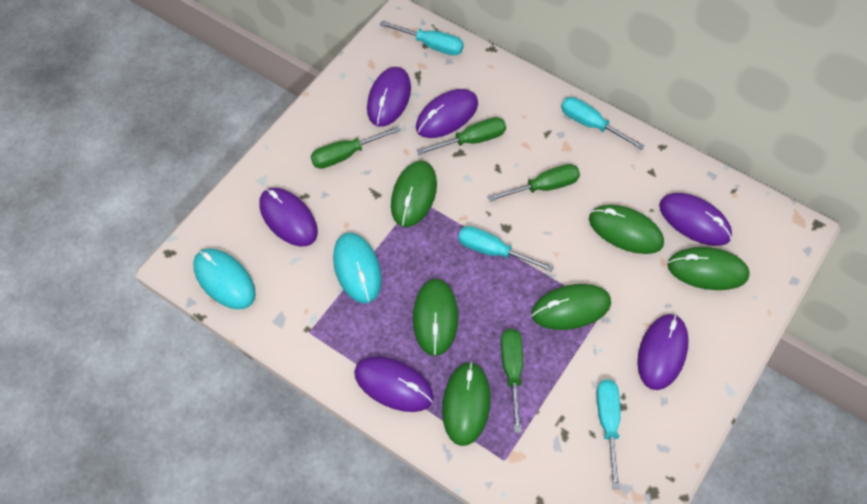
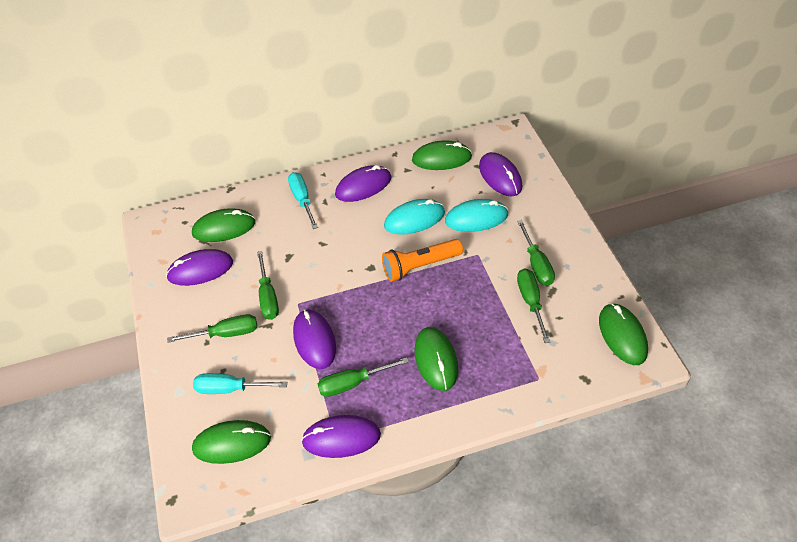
green mouse: [391,161,437,227] [413,279,458,356] [442,362,491,446] [531,284,611,330] [589,205,664,254] [667,247,750,290] = 6 -> [192,208,256,242] [192,420,271,464] [412,140,472,170] [415,327,458,391] [599,303,648,365] = 5
green screwdriver: [311,126,401,169] [416,117,506,155] [488,164,580,202] [501,329,523,433] = 4 -> [167,314,257,343] [257,251,279,320] [317,357,409,397] [517,220,555,286] [517,269,550,343] = 5
orange flashlight: none = 0 -> [382,239,463,282] = 1
purple mouse: [259,188,318,247] [354,356,434,412] [367,67,411,127] [416,89,478,138] [637,314,689,390] [659,193,732,246] = 6 -> [166,249,233,286] [293,309,336,369] [301,415,381,458] [335,165,391,202] [479,152,522,196] = 5
turquoise screwdriver: [380,21,464,56] [458,226,554,272] [561,97,645,150] [597,379,621,489] = 4 -> [193,373,287,394] [288,172,318,229] = 2

